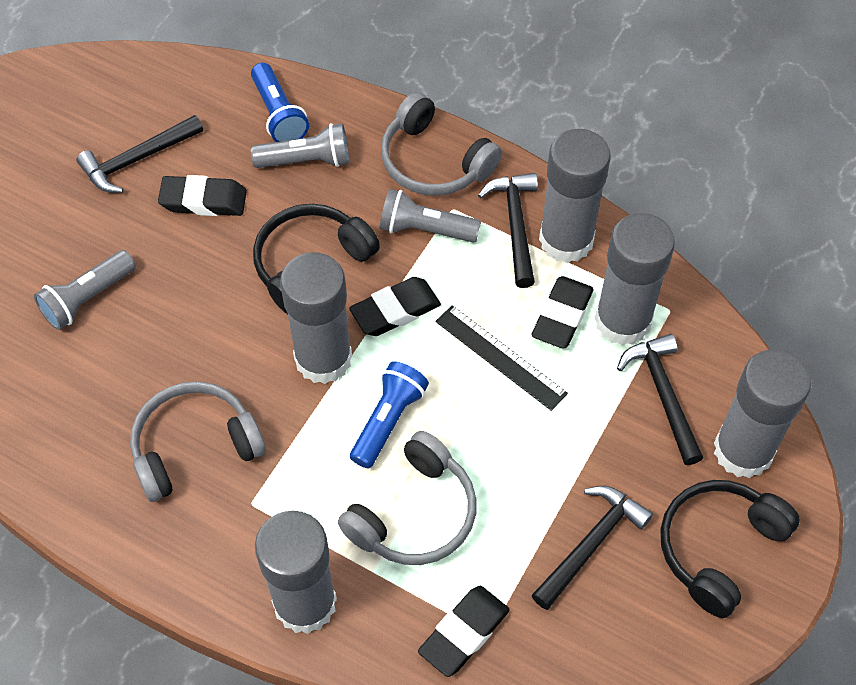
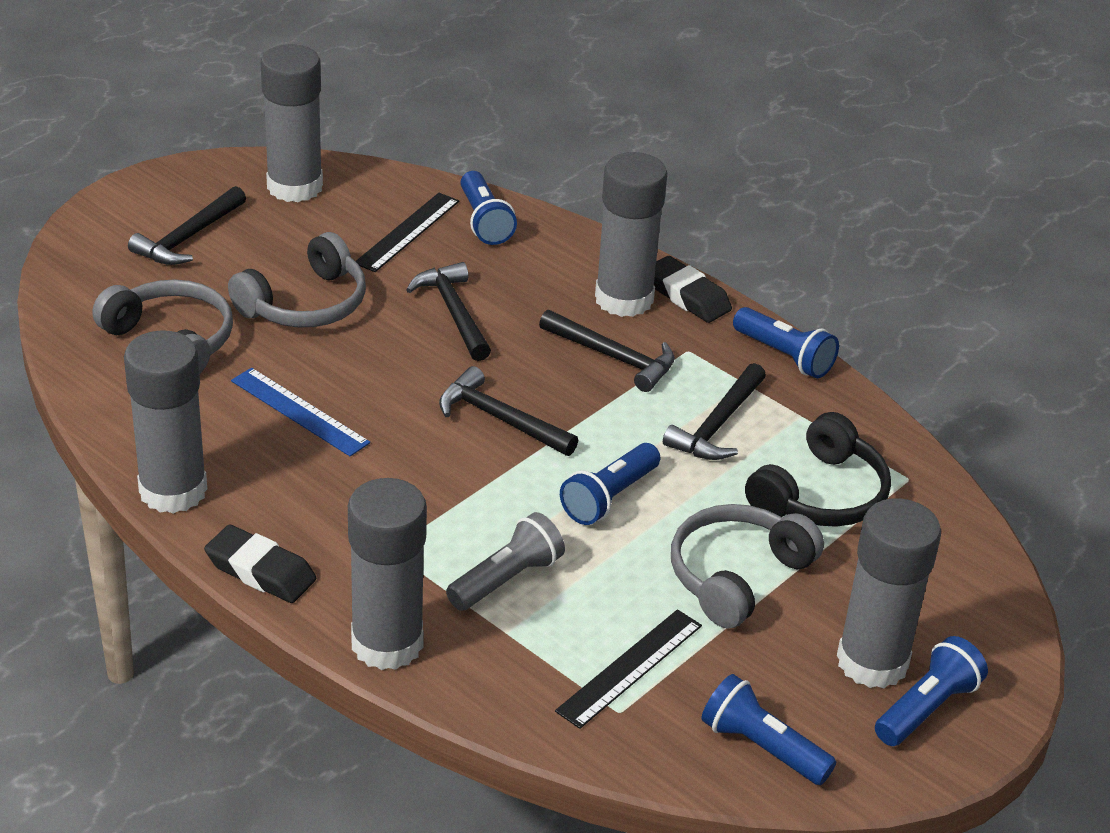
black eraser: [158,175,247,216] [349,277,441,336] [418,586,510,677] [532,276,594,349] = 4 -> [204,524,316,603] [654,256,732,323] = 2
black hammer: [76,115,203,193] [478,173,538,288] [532,486,653,610] [617,334,703,465] = 4 -> [128,186,246,265] [406,262,491,361] [439,366,578,456] [539,310,675,392] [663,363,766,460] = 5
black headphones: [253,204,380,314] [660,480,800,618] = 2 -> [745,412,891,527] = 1
black ruler: [435,305,568,411] = 1 -> [355,193,459,272] [555,609,702,729] = 2
blue flashlight: [251,63,309,142] [350,361,429,468] = 2 -> [461,171,517,245] [560,443,661,525] [702,674,836,785] [733,307,839,378] [875,636,988,746] = 5
blue ruler: none = 0 -> [231,368,370,456] = 1
grey flashlight: [34,250,136,330] [251,123,349,168] [380,189,481,243] = 3 -> [446,512,565,611] = 1

